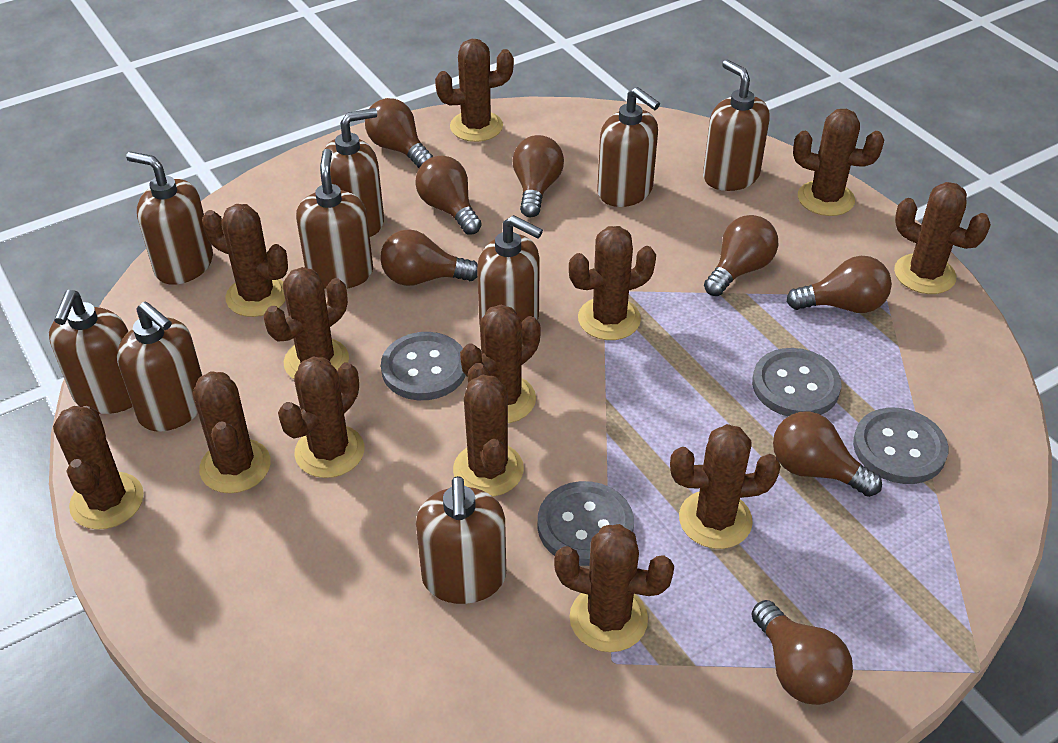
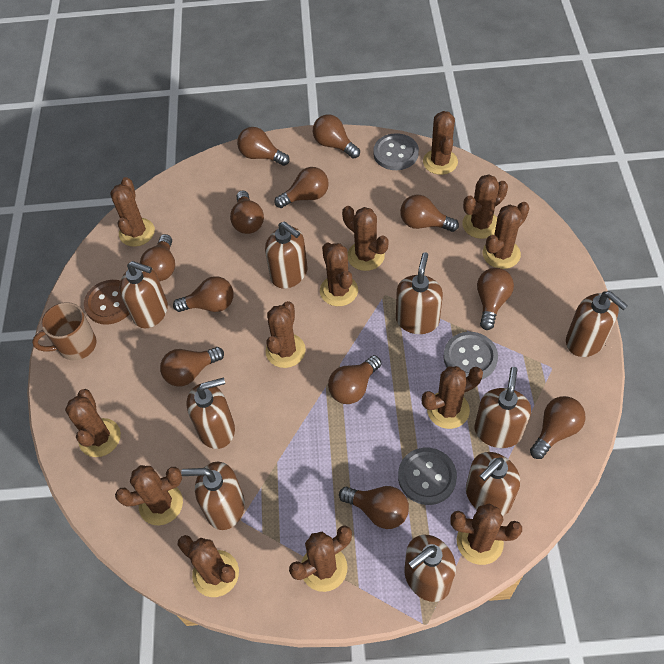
brown button: none = 0 -> [84,280,129,325] = 1
brown light bulb: [365,98,433,168] [380,229,478,286] [415,155,482,235] [513,135,564,217] [704,215,778,296] [751,600,853,705] [773,411,882,497] [786,256,892,313] = 8 -> [140,234,175,281] [160,347,224,387] [173,276,234,312] [230,190,264,234] [237,127,290,166] [274,167,329,208] [313,114,360,159] [328,355,381,404] [339,486,409,529] [400,195,459,232] [477,268,514,330] [530,396,585,459] = 12
brown mug: none = 0 -> [32,302,97,361] = 1
grey button: [381,332,466,400] [538,481,634,566] [752,348,841,416] [853,408,948,484] = 4 -> [373,133,419,170] [398,448,457,505] [443,332,498,379] = 3

